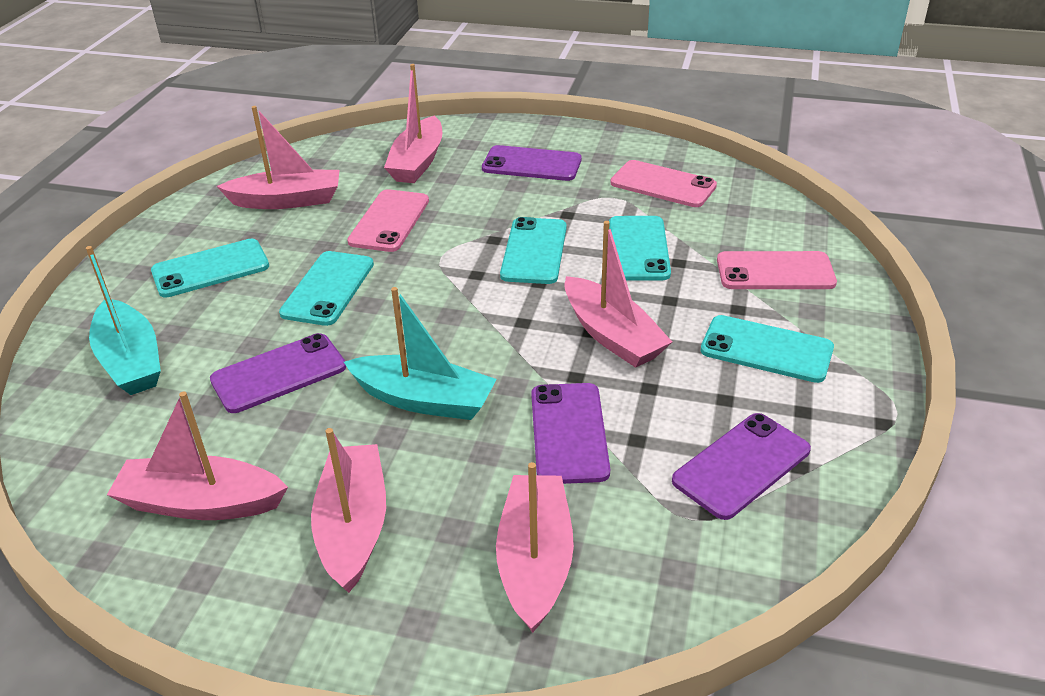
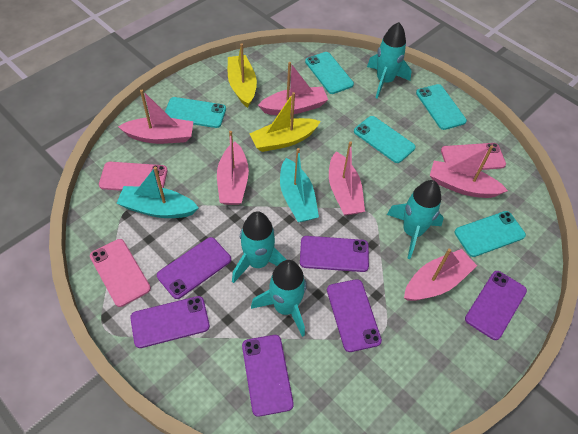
purple phone: [210,333,346,413] [482,145,582,181] [531,383,610,484] [672,413,811,520] = 4 -> [130,296,210,348] [157,237,231,299] [242,335,294,417] [300,236,369,272] [327,279,382,352] [465,271,527,340] = 6
turquoise rocket: none = 0 -> [232,211,287,283] [251,260,307,337] [367,22,411,99] [387,180,444,259] = 4
yellow boat: none = 0 -> [228,43,257,108] [249,92,321,152] = 2

